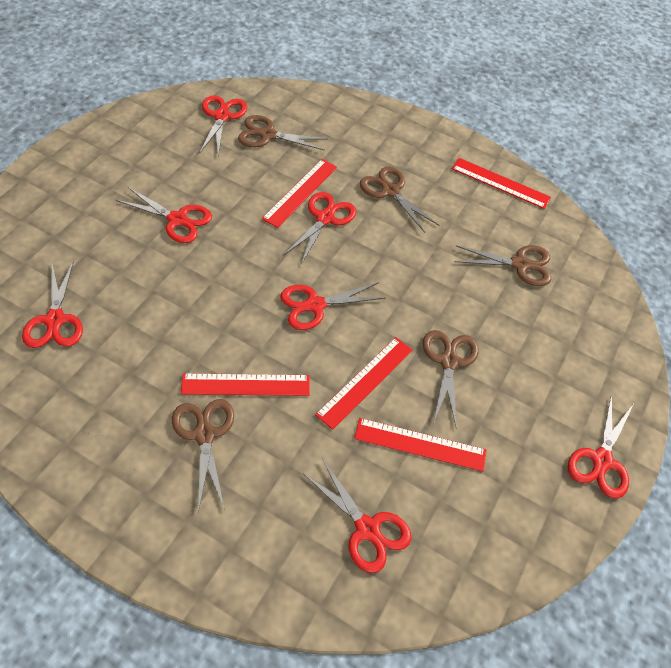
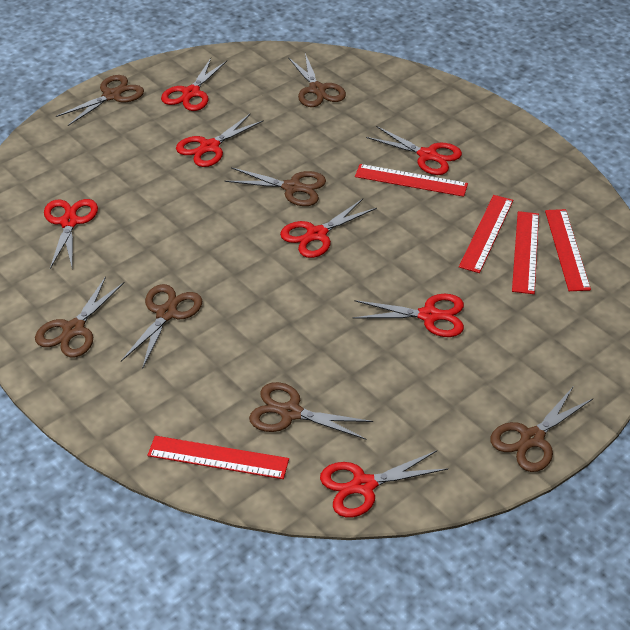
brown scissors: [172,399,234,513] [238,115,328,151] [360,166,439,233] [423,330,478,426] [454,245,551,286] = 5 -> [35,276,125,357] [56,75,144,126] [121,284,203,369] [225,167,326,206] [249,382,373,440] [288,53,346,107] [490,387,594,472] = 7

